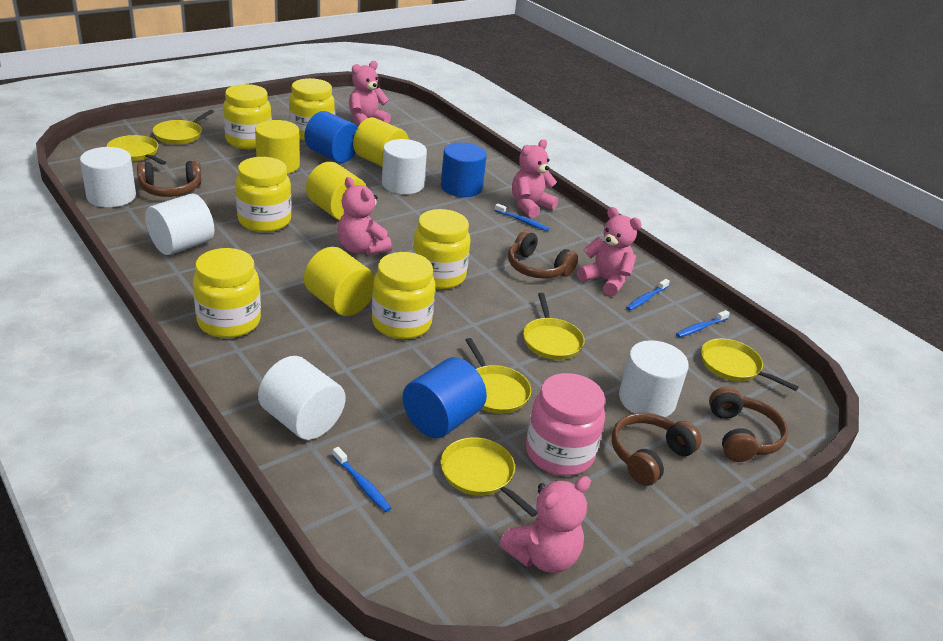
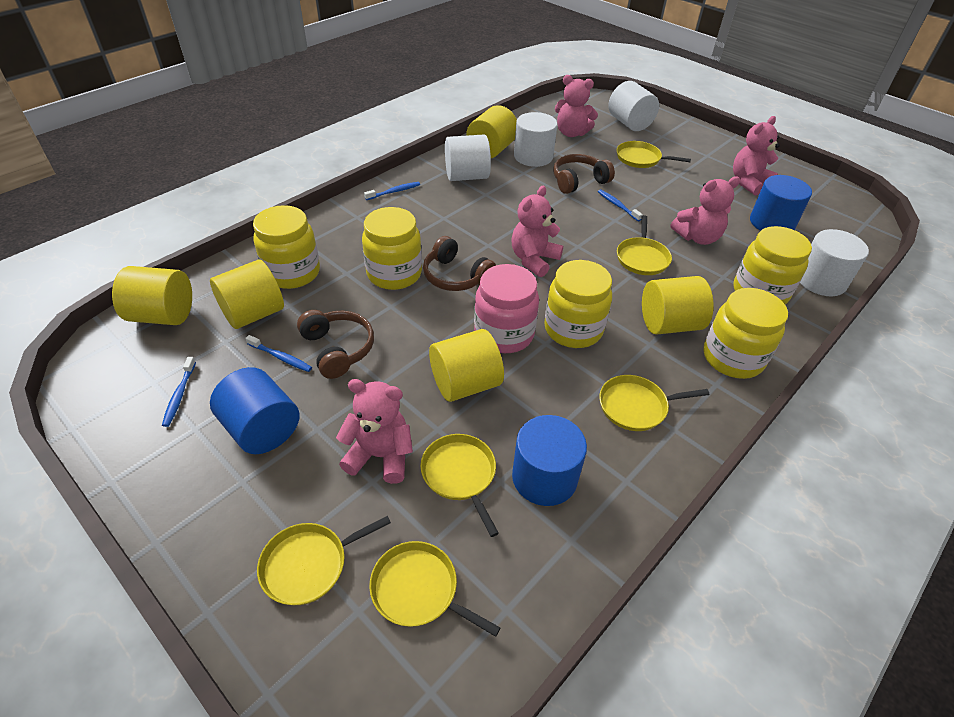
brown headphones: [137,161,202,197] [508,230,578,278] [612,413,702,486] [709,387,788,462] = 4 -> [297,310,374,379] [423,236,496,291] [553,154,615,194] = 3
white cylinder: [80,147,136,207] [145,194,214,255] [258,356,346,440] [382,139,427,194] [619,340,689,417] = 5 -> [445,135,491,181] [514,112,558,167] [608,81,659,131] [800,229,869,296] = 4
yellow cylinder: [255,120,300,174] [304,247,375,316] [306,162,366,220] [353,117,409,167] = 4 -> [112,266,192,325] [210,259,284,329] [429,329,504,402] [466,105,517,158] [642,276,714,335] = 5
yellow jar: [193,248,261,338] [223,84,272,149] [235,157,292,232] [289,78,335,141] [372,252,435,339] [412,209,471,289] = 6 -> [253,205,320,289] [362,207,422,290] [544,260,612,348] [704,288,788,379] [734,226,812,305] = 5

